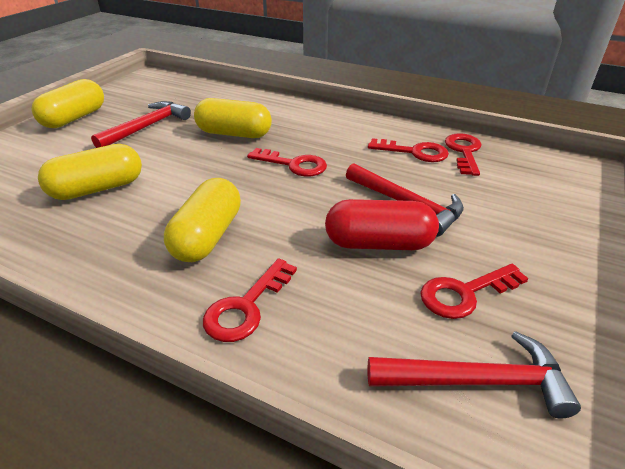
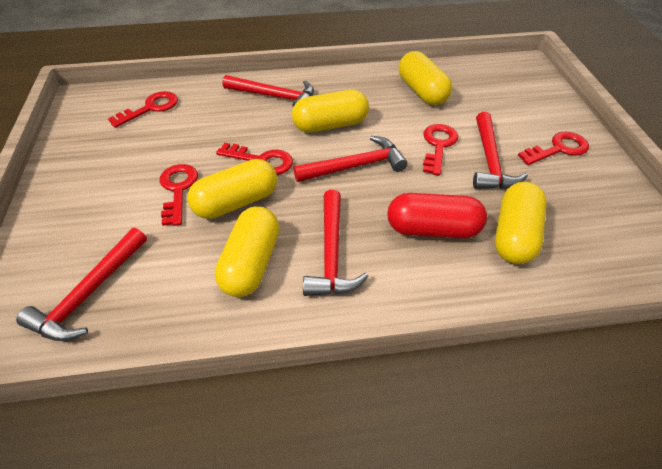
red hammer: [91,101,191,148] [346,163,464,237] [368,331,581,419] = 3 -> [16,227,147,341] [223,75,314,107] [293,136,408,182] [303,190,369,296] [473,112,528,189] = 5
yellow capsule: [31,79,104,128] [38,144,142,200] [164,178,241,262] [194,98,272,138] = 4 -> [187,159,277,219] [215,207,280,297] [292,90,369,133] [399,51,452,105] [495,182,547,264] = 5

